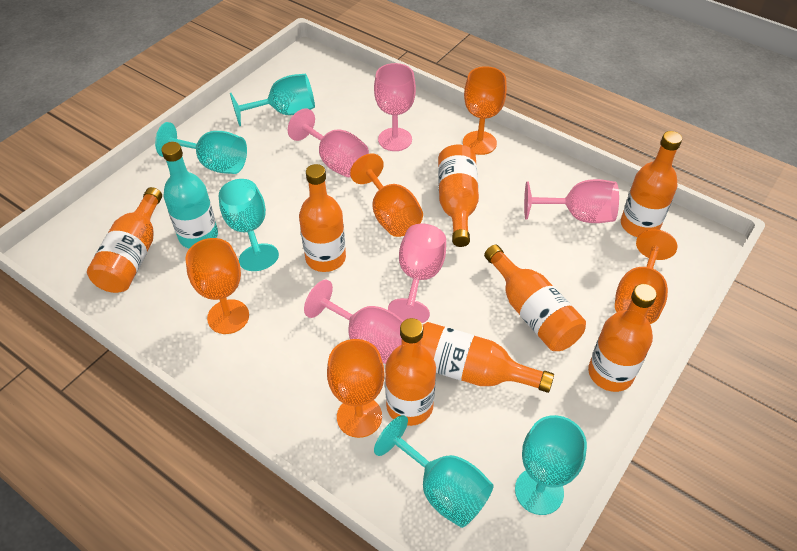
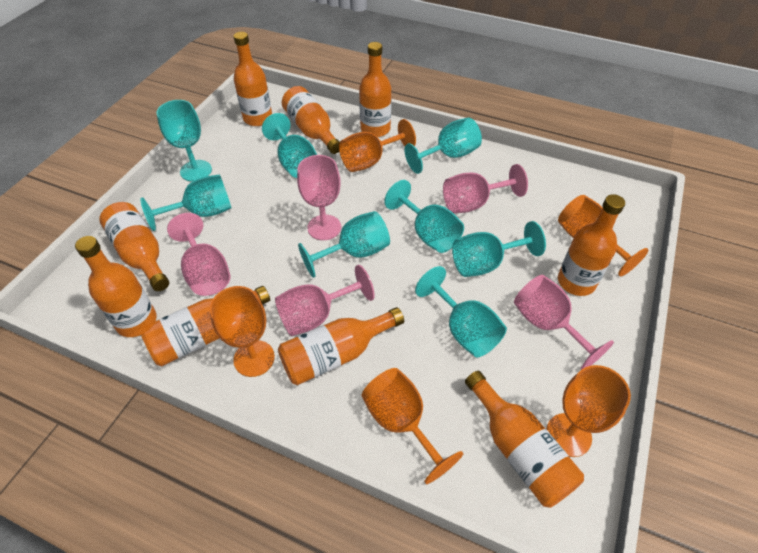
orange bottle: [87,187,162,293] [299,164,346,272] [385,318,436,426] [421,322,554,393] [438,145,479,247] [484,245,586,351] [588,284,657,392] [621,131,682,237] = 8 -> [75,236,157,337] [99,202,169,291] [140,286,270,366] [233,32,272,126] [278,307,404,385] [282,86,340,154] [359,42,391,137] [465,371,584,508] [558,194,625,296] = 9
turquoise bottle: [161,142,218,249] = 1 -> none = 0
turquoise goblet: [155,122,247,174] [219,179,279,271] [230,73,315,126] [374,415,494,528] [515,415,587,515] = 5 -> [140,174,232,231] [156,100,212,182] [262,113,317,178] [298,211,390,278] [384,180,464,253] [405,117,482,174] [415,266,507,357] [452,221,546,277] = 8

